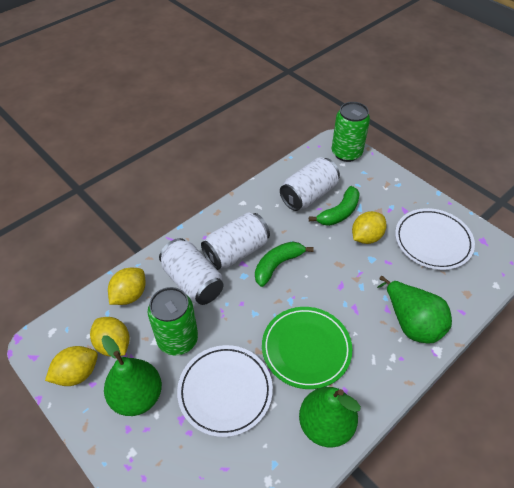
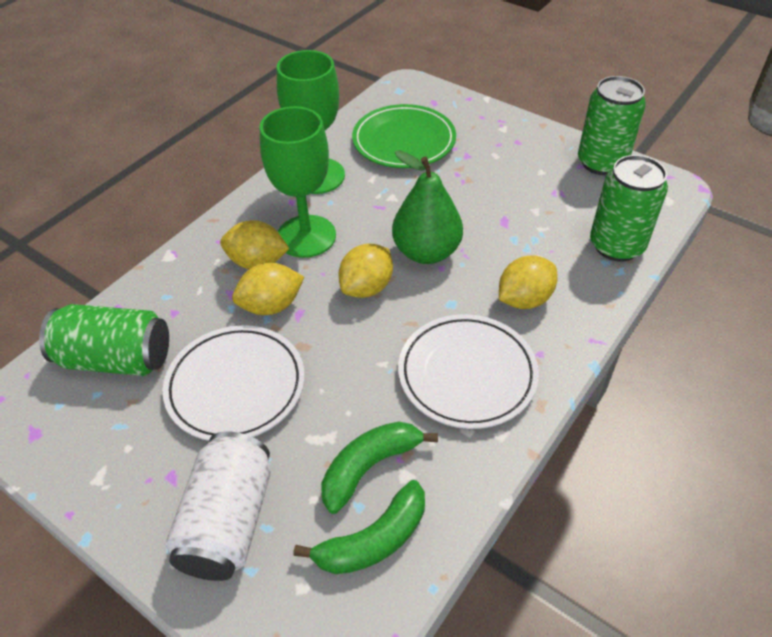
green can: [148,287,198,355] [332,102,370,162] = 2 -> [39,304,169,376] [578,76,646,175] [590,155,668,262] = 3
green goblet: none = 0 -> [260,106,336,258] [277,50,345,194] = 2
green pear: [102,336,162,416] [299,387,361,448] [377,276,452,343] = 3 -> [392,150,463,264] = 1
white can: [159,238,224,305] [201,212,270,270] [280,157,340,211] = 3 -> [165,432,271,581] = 1

